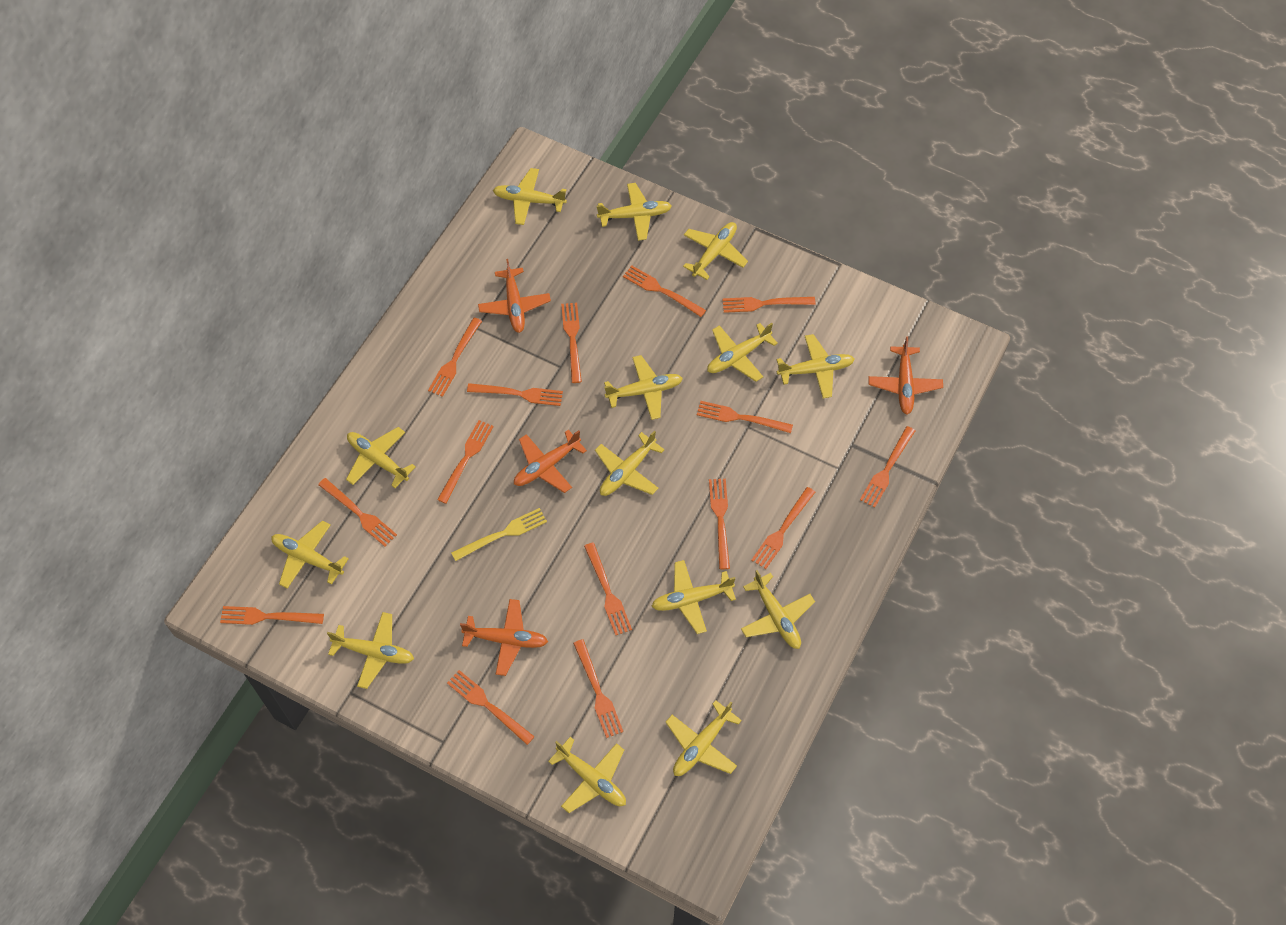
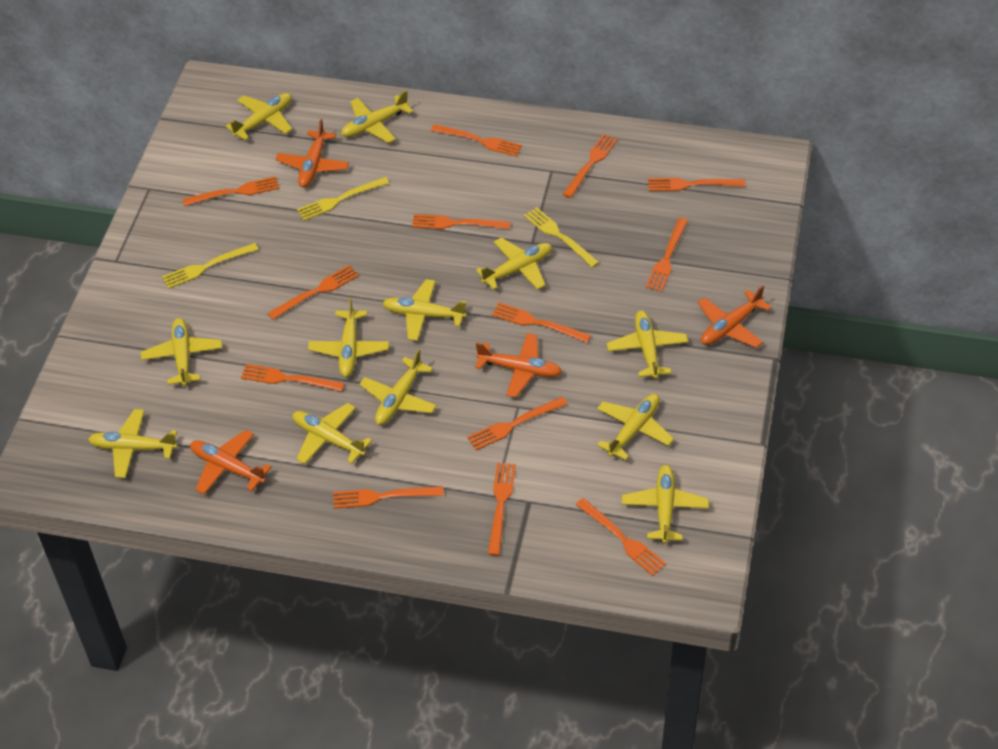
orange fork: [220,606,324,625] [318,478,397,546] [428,318,482,397] [437,420,494,504] [447,670,535,745] [467,383,563,406] [561,303,582,383] [573,639,623,738] [584,543,632,635] [623,266,706,317] [697,401,793,433] [709,479,730,569] [722,297,816,313] [751,487,815,569] [860,426,915,508] = 15 -> [182,176,279,206] [241,364,345,392] [267,265,359,320] [333,486,444,509] [412,214,510,229] [431,124,522,157] [467,397,567,450] [488,463,516,556] [492,302,591,343] [563,134,618,198] [576,498,666,576] [645,218,688,292] [648,178,745,191] = 13
yellow fork: [451,508,547,561] = 1 -> [162,243,259,289] [297,177,389,221] [524,207,599,268] = 3
yellow plane: [271,520,349,589] [327,612,414,689] [346,427,416,488] [493,168,567,225] [548,737,626,813] [595,431,665,496] [597,183,672,241] [604,355,683,420] [652,560,736,634] [666,700,742,776] [683,222,748,280] [707,323,778,382] [741,570,815,649] [776,334,854,398] = 14 -> [88,409,178,478] [141,318,222,386] [226,93,292,140] [293,403,372,464] [308,298,389,377] [341,90,413,143] [359,349,437,425] [383,279,467,341] [476,237,552,290] [597,394,674,461] [606,310,688,379] [622,465,709,544] = 12

